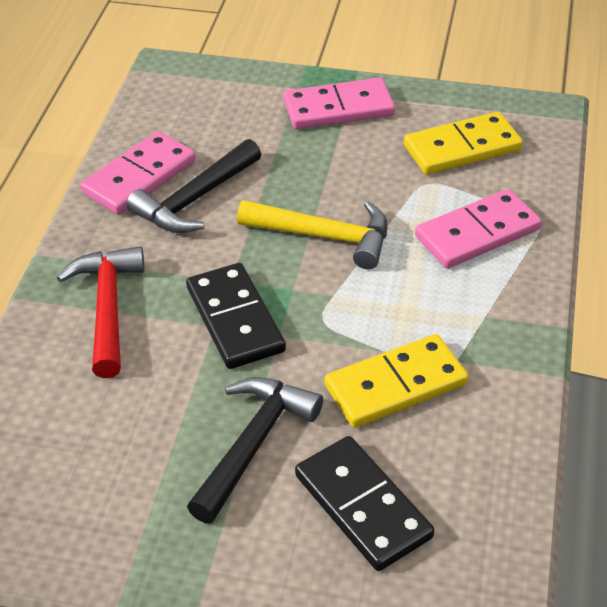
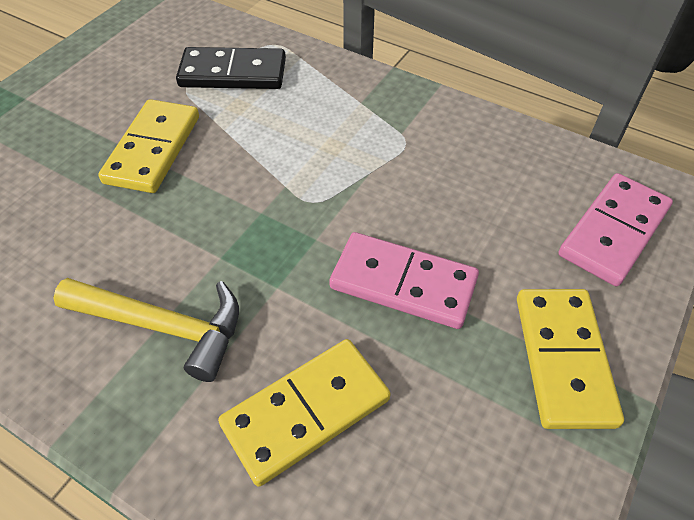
black domino: [186,263,286,369] [295,436,434,571] = 2 -> [176,47,286,89] = 1
black hammer: [126,139,261,233] [187,377,323,524] = 2 -> none = 0
pink domino: [80,131,196,214] [283,78,395,129] [415,189,542,268] = 3 -> [329,232,479,329] [558,173,673,286] = 2
red hammer: [57,246,145,378] = 1 -> none = 0
yellow domino: [325,334,468,428] [404,112,523,174] = 2 -> [98,99,199,193] [218,339,391,487] [517,289,624,429] = 3

